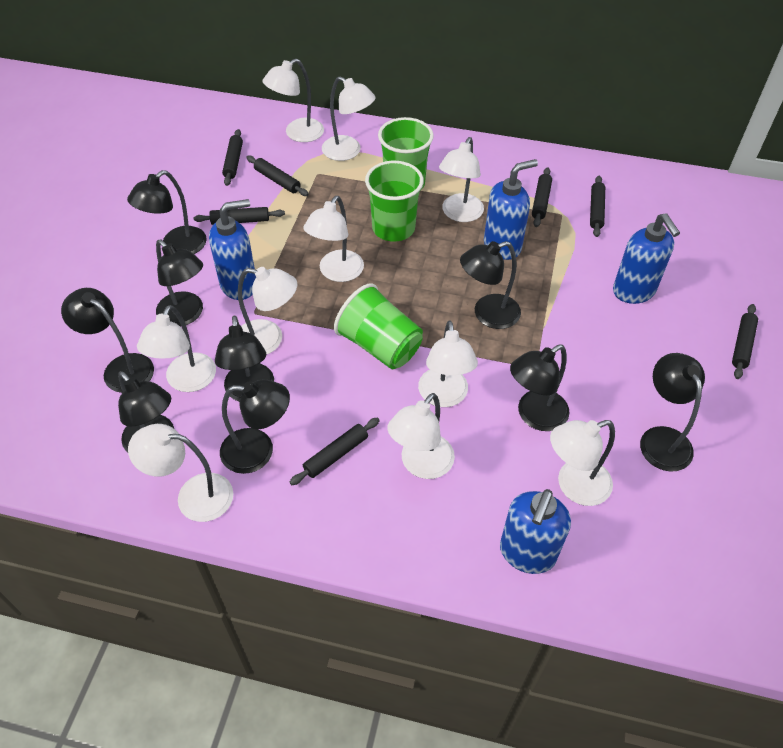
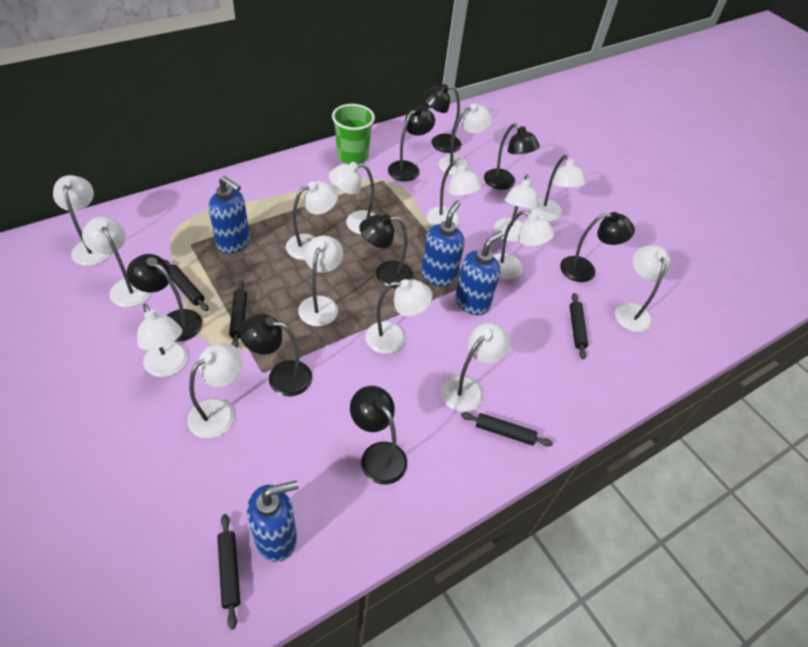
black lamp: [61,288,154,393] [118,371,174,452] [127,170,207,254] [156,240,203,326] [215,316,274,402] [220,379,290,474] [460,241,521,329] [510,345,569,431] [640,353,705,472] = 9 -> [127,254,202,342] [240,314,312,396] [350,386,407,485] [359,214,413,288] [388,106,435,182] [423,84,461,153] [484,123,540,190] [560,212,635,282] = 8
black rolling pin: [193,207,285,225] [222,129,243,186] [246,155,309,196] [289,417,380,485] [532,167,552,227] [590,176,605,237] [732,304,758,379] = 7 -> [164,260,209,311] [217,514,240,630] [229,280,247,348] [461,412,553,446] [570,293,588,359] = 5
green cup: [334,283,423,369] [365,161,424,241] [378,117,434,191] = 3 -> [332,104,375,164] = 1
white lamp: [128,424,233,522] [137,305,216,392] [238,267,297,355] [263,59,324,142] [303,196,364,282] [322,76,376,161] [388,393,455,479] [418,320,478,407] [439,137,484,222] [550,420,615,506] = 10 -> [53,175,111,266] [82,216,151,307] [137,303,188,377] [187,343,243,438] [286,181,338,260] [298,235,343,326] [329,162,376,235] [365,279,433,354] [426,162,482,227] [439,104,492,175] [441,323,510,412] [493,211,555,279] [494,174,539,242] [530,155,586,221] [615,245,670,332] = 15

